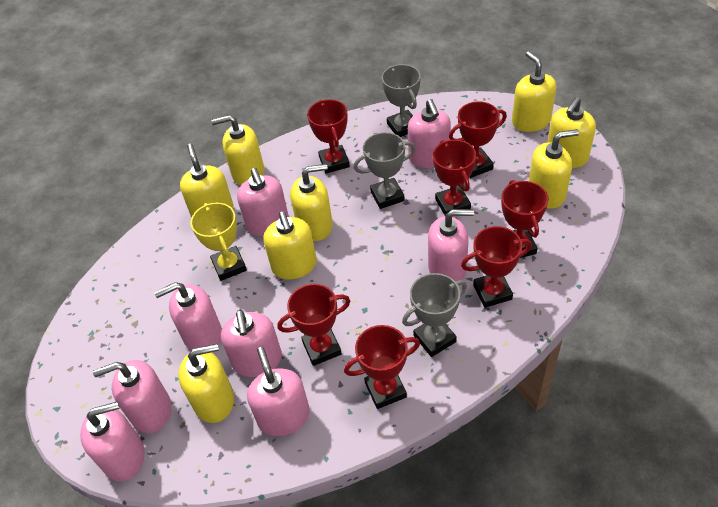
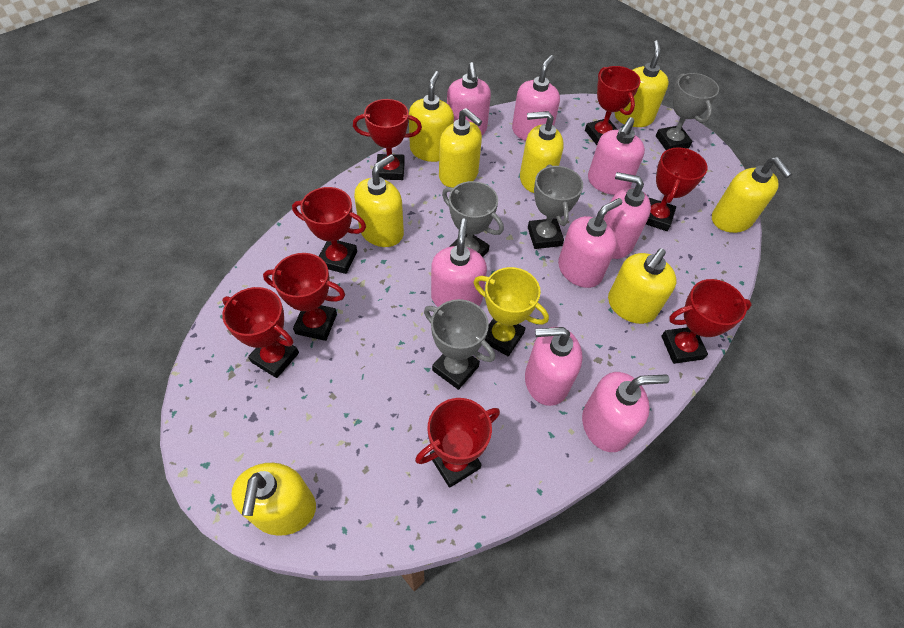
grey trophy: [354,132,416,209] [382,64,421,137] [402,273,467,357] = 3 -> [424,299,495,390] [442,181,504,257] [528,164,583,249] [656,73,719,150] = 4
red trophy: [277,284,350,366] [307,99,350,173] [344,325,420,409] [433,140,476,215] [449,101,507,178] [461,226,532,308] [501,180,548,258] = 7 -> [222,287,299,378] [263,253,345,341] [292,187,366,274] [353,99,422,180] [415,398,500,488] [585,66,641,145] [646,147,708,231] [661,279,752,364] = 8

